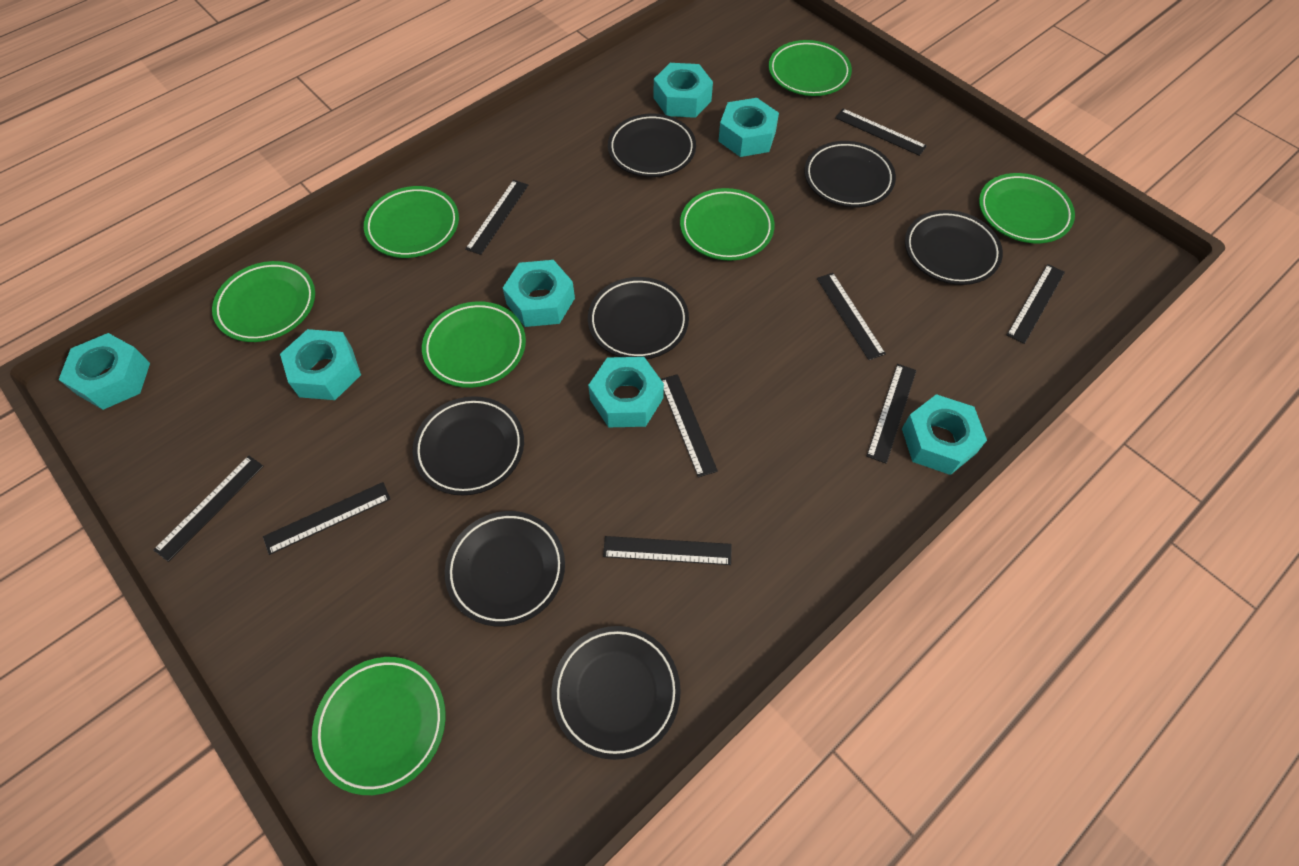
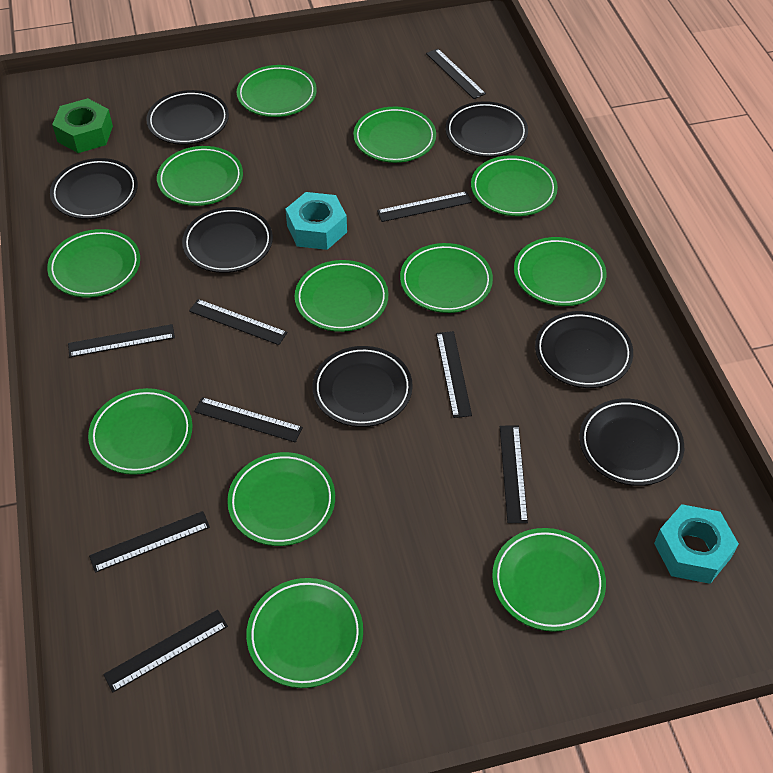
green nut: none = 0 -> [52,98,113,153] = 1
green plate: [212,261,315,342] [312,657,446,795] [364,186,459,258] [422,301,526,388] [680,188,774,261] [769,40,852,96] [979,173,1075,243] = 7 -> [47,229,140,297] [88,388,193,475] [157,146,243,206] [227,452,335,546] [237,65,317,117] [246,578,363,688] [295,260,388,332] [353,107,436,163] [400,243,493,313] [471,155,558,216] [492,528,606,632] [514,237,606,306] = 12
turquoise nut: [58,333,150,410] [280,329,361,400] [503,260,575,327] [588,357,664,427] [654,63,713,118] [718,98,779,157] [902,394,987,475] = 7 -> [285,192,347,250] [654,504,739,584] = 2

